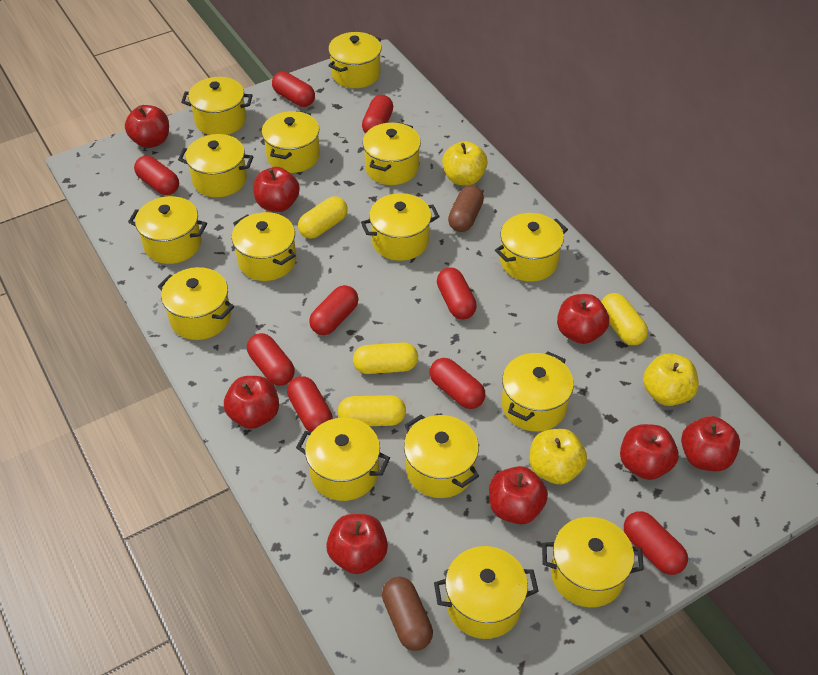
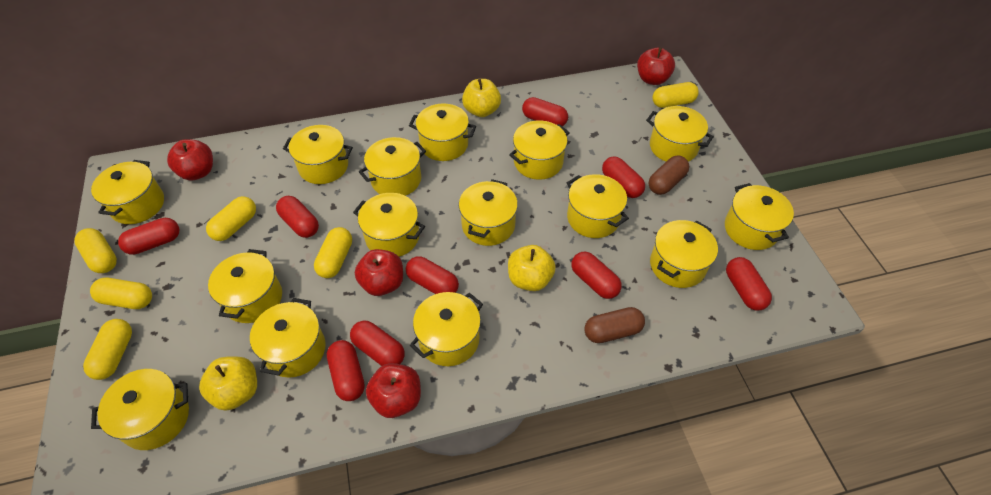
red apple: [125,105,169,148] [224,376,279,429] [253,167,300,212] [326,514,388,574] [489,466,548,524] [557,294,609,344] [620,424,679,480] [681,416,740,471] = 8 -> [167,139,213,181] [355,249,403,296] [366,363,421,418] [637,47,675,85] = 4
yellow capsule: [298,196,348,239] [338,395,406,426] [353,342,418,374] [601,293,648,345] = 4 -> [74,228,117,273] [83,319,132,380] [90,277,152,309] [206,196,256,241] [314,227,352,278] [652,82,699,108] = 6

